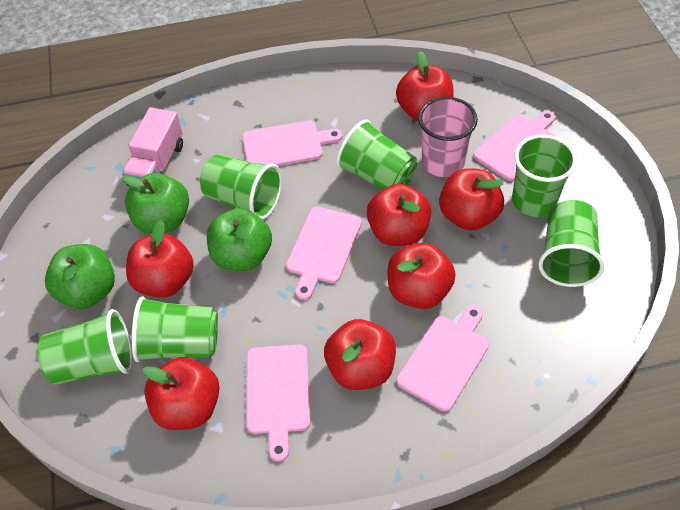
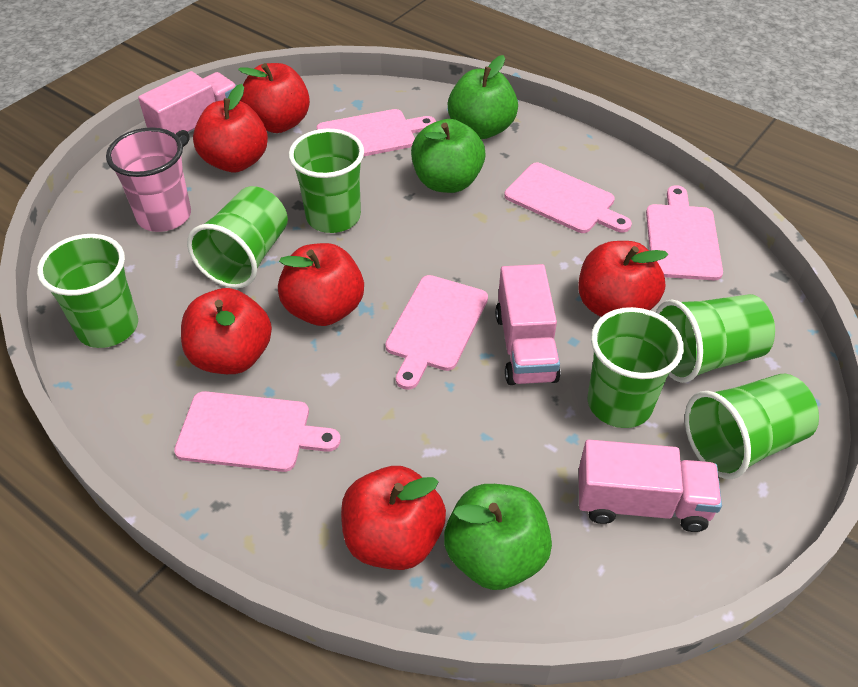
pink truck: [122,107,183,186] = 1 -> [138,71,237,147] [495,264,561,385] [579,439,722,532] = 3
red apple: [126,220,194,298] [142,357,220,430] [324,319,396,390] [367,184,432,246] [388,243,456,309] [396,51,454,121] [439,168,504,230] = 7 -> [181,288,272,374] [193,84,268,172] [238,63,310,133] [278,243,364,326] [341,466,446,570] [578,241,668,317] = 6

